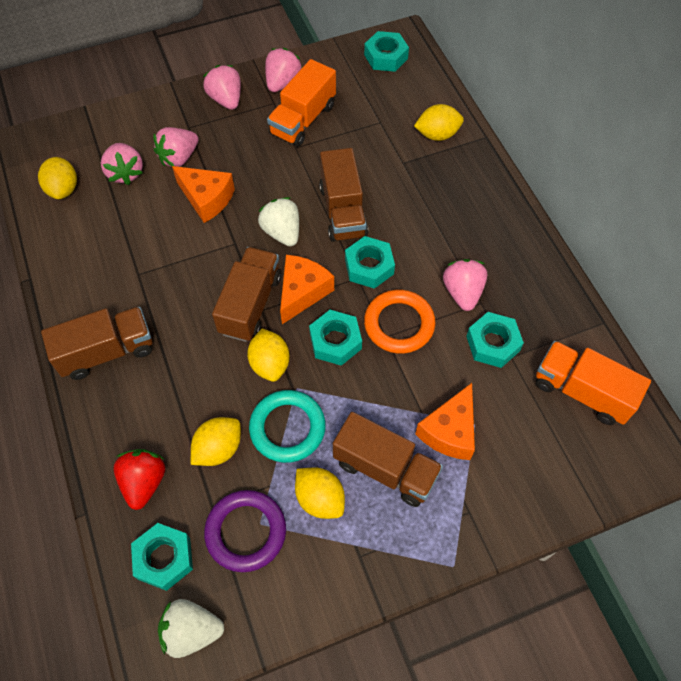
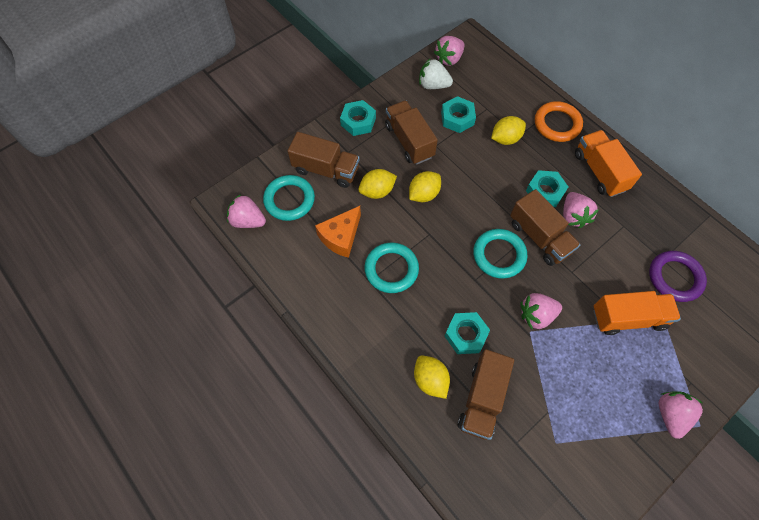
orange cheese: [172,166,235,223] [280,255,334,324] [415,383,475,460] = 3 -> [315,206,361,258] = 1
red strawberry: [113,449,166,510] = 1 -> none = 0
turquoise nut: [131,523,193,591] [309,310,362,366] [345,236,395,289] [364,31,409,72] [466,312,524,368] = 5 -> [340,100,376,136] [441,96,476,133] [444,312,490,354] [526,170,568,207] = 4
turquoise ring: [249,390,326,463] = 1 -> [263,175,315,221] [365,243,419,293] [473,229,527,279] = 3
white strawberry: [158,599,224,658] [258,197,299,246] = 2 -> [419,58,453,89] = 1
yellow lemon: [38,157,77,199] [191,417,241,466] [247,329,290,382] [295,468,345,519] [414,104,464,141] = 5 -> [358,169,397,199] [409,171,441,202] [414,356,450,399] [491,116,526,145] = 4

